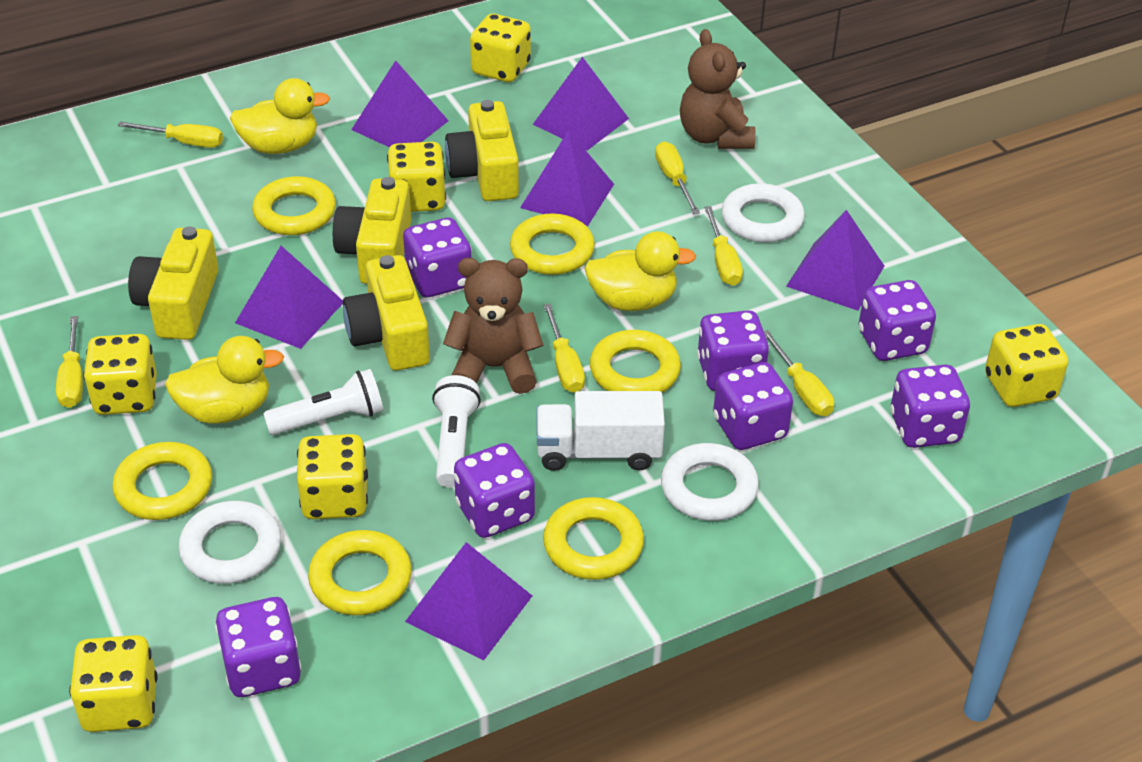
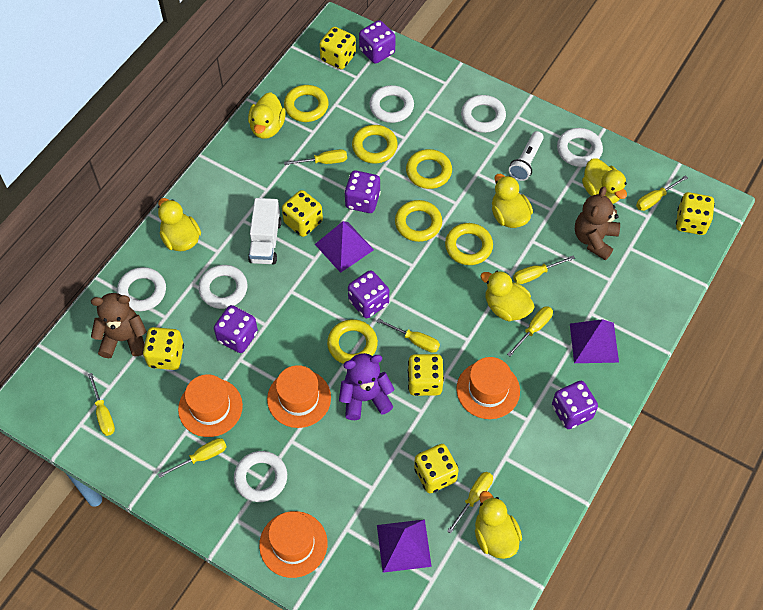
orange hat: none = 0 -> [178,374,243,437] [259,511,328,578] [267,365,331,428] [456,357,520,419] = 4
purple dice: [215,597,301,697] [403,218,472,297] [454,443,535,538] [697,310,769,391] [713,362,793,450] [859,280,936,361] [890,365,970,448] = 7 -> [214,305,258,353] [344,171,381,213] [348,270,389,318] [359,20,396,64] [552,381,598,429] = 5
purple pyramid: [235,246,343,349] [351,60,448,147] [405,542,532,660] [520,130,614,226] [533,57,629,151] [786,210,884,311] = 6 -> [315,221,374,273] [377,519,432,573] [570,319,619,363] = 3
purple teddy bear: none = 0 -> [339,353,395,420] = 1
white flashlight: [263,369,383,435] [432,375,481,487] = 2 -> [509,131,544,181] = 1
white ring: [179,501,281,584] [661,443,759,521] [722,183,805,243] = 3 -> [117,267,166,311] [198,265,248,309] [234,451,287,502] [369,85,414,123] [461,95,506,133] [557,128,603,167] = 6
yellow camera: [128,226,218,340] [333,177,411,284] [343,255,430,371] [445,100,519,201] = 4 -> none = 0
yellow duck: [165,336,284,424] [230,78,330,154] [584,231,696,311] = 3 -> [158,198,201,252] [248,92,286,139] [475,491,522,559] [480,271,535,322] [492,174,533,228] [582,158,627,204] = 6
yellow screwdriver: [56,316,83,408] [118,122,223,148] [543,304,585,393] [655,142,700,214] [704,206,743,286] [764,330,834,416] = 6 -> [88,373,115,436] [158,438,227,478] [284,149,347,165] [376,318,440,353] [447,472,493,534] [507,306,553,357] [513,256,575,284] [636,175,688,211] = 8

